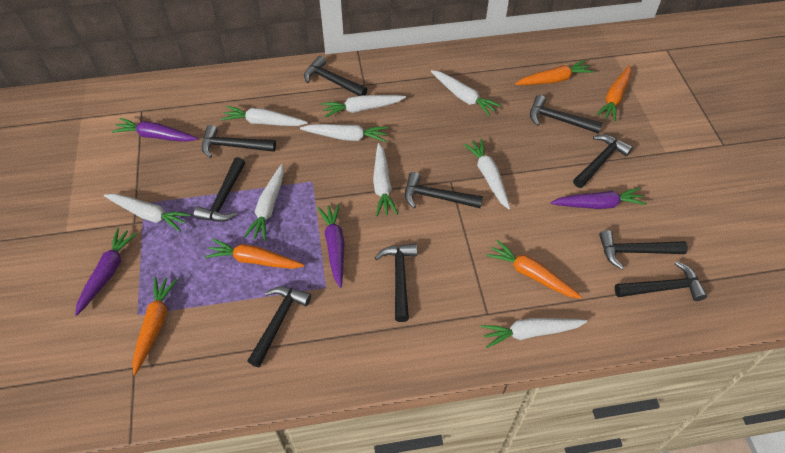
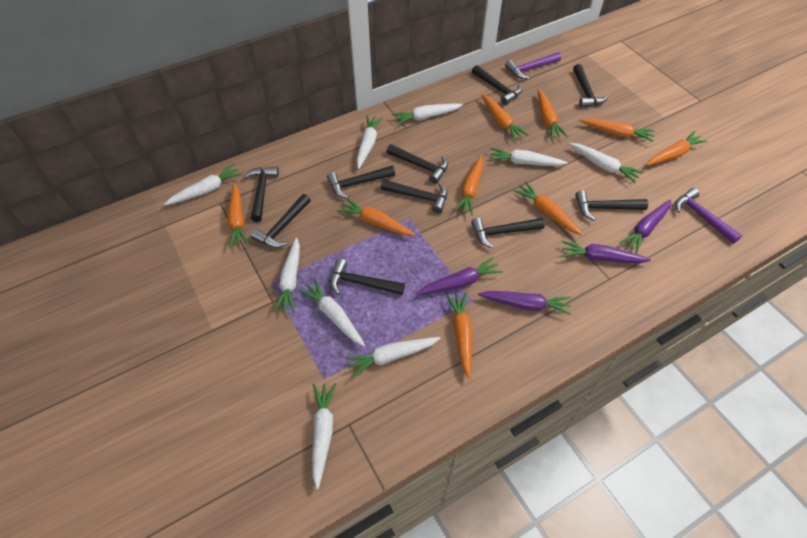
orange carrot: [132,277,178,375] [205,239,304,269] [486,240,582,299] [515,60,594,85] [596,65,631,122] = 5 -> [228,183,249,248] [337,198,415,236] [446,292,473,379] [454,156,483,215] [481,94,529,141] [514,182,583,235] [538,89,568,139] [579,118,655,142] [646,131,708,166] = 9
purple hammer: none = 0 -> [505,52,561,79] [675,188,742,244] = 2

